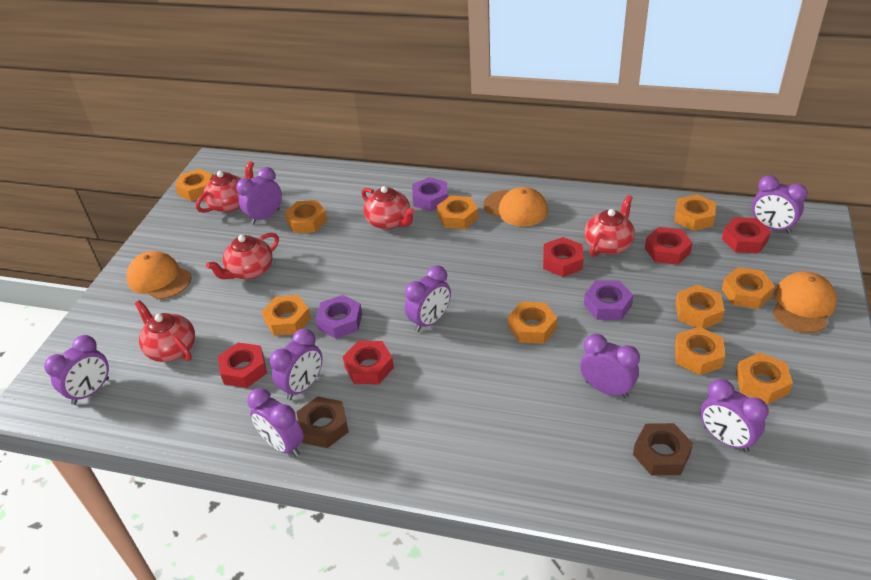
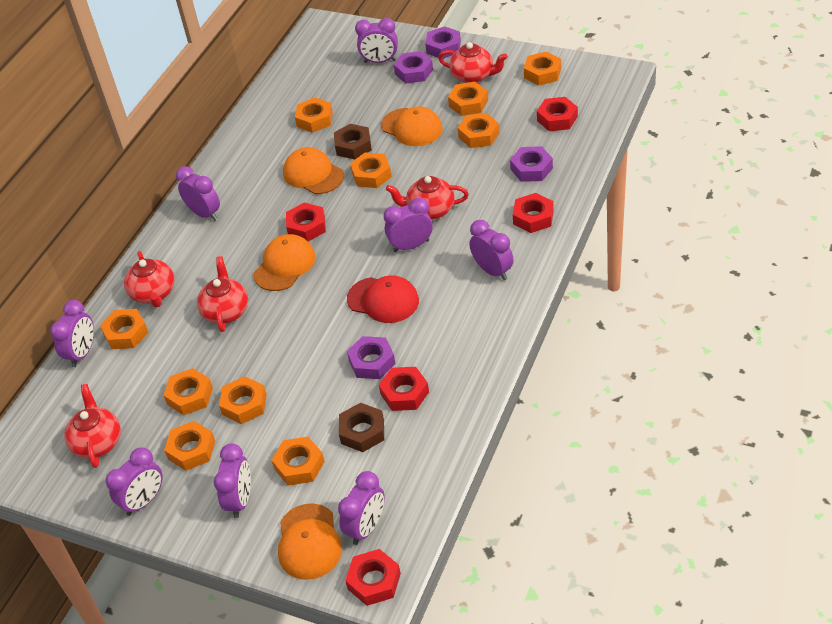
orange cap: [126,251,192,299] [483,187,548,227] [772,272,837,333] = 3 -> [253,234,316,291] [278,503,342,580] [283,147,344,194] [381,106,442,146] = 4
purple nut: [316,295,362,339] [412,177,448,211] [584,280,633,320] = 3 -> [347,336,396,379] [394,51,433,84] [425,26,461,59] [510,146,553,182] = 4
red cap: none = 0 -> [347,275,419,323] = 1

